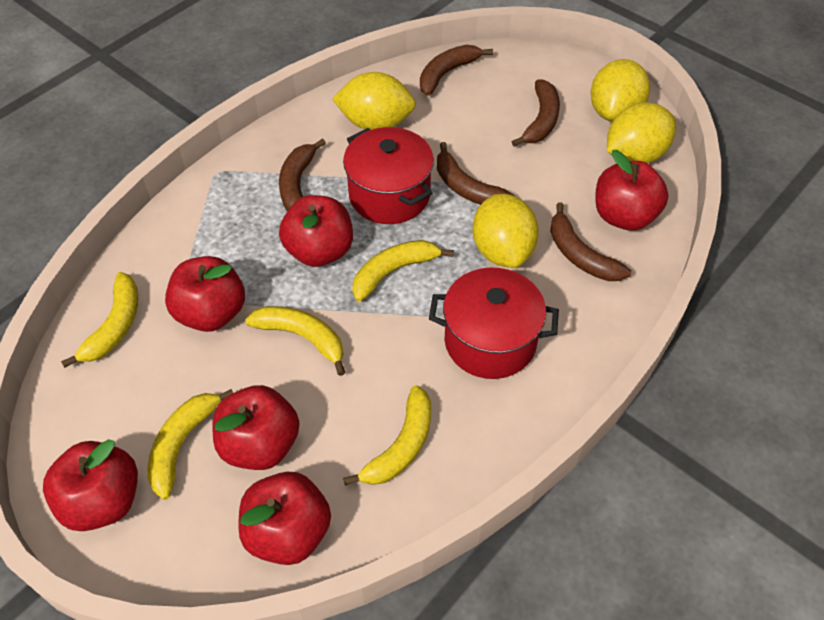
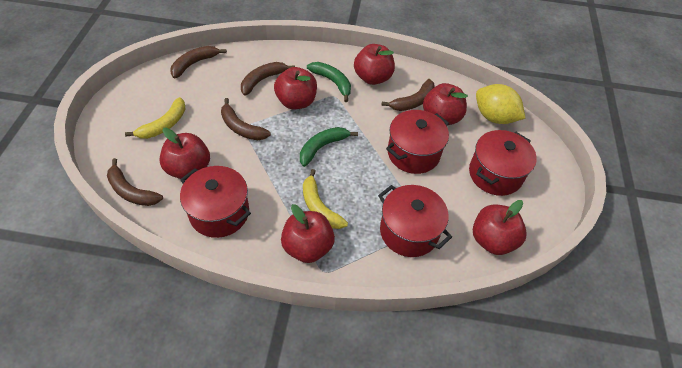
green banana: none = 0 -> [300,127,358,167] [307,62,351,102] = 2
red pot: [343,127,434,224] [429,267,559,379] = 2 -> [180,166,251,238] [378,185,452,257] [386,110,449,174] [469,130,537,196] = 4
yellow banana: [61,272,138,368] [147,389,233,500] [245,306,346,376] [343,385,431,486] [352,240,454,302] = 5 -> [125,97,185,139] [303,169,348,229] = 2
yellow lemon: [332,72,416,130] [473,194,539,268] [591,59,650,122] [607,103,676,164] = 4 -> [476,84,526,124] = 1

